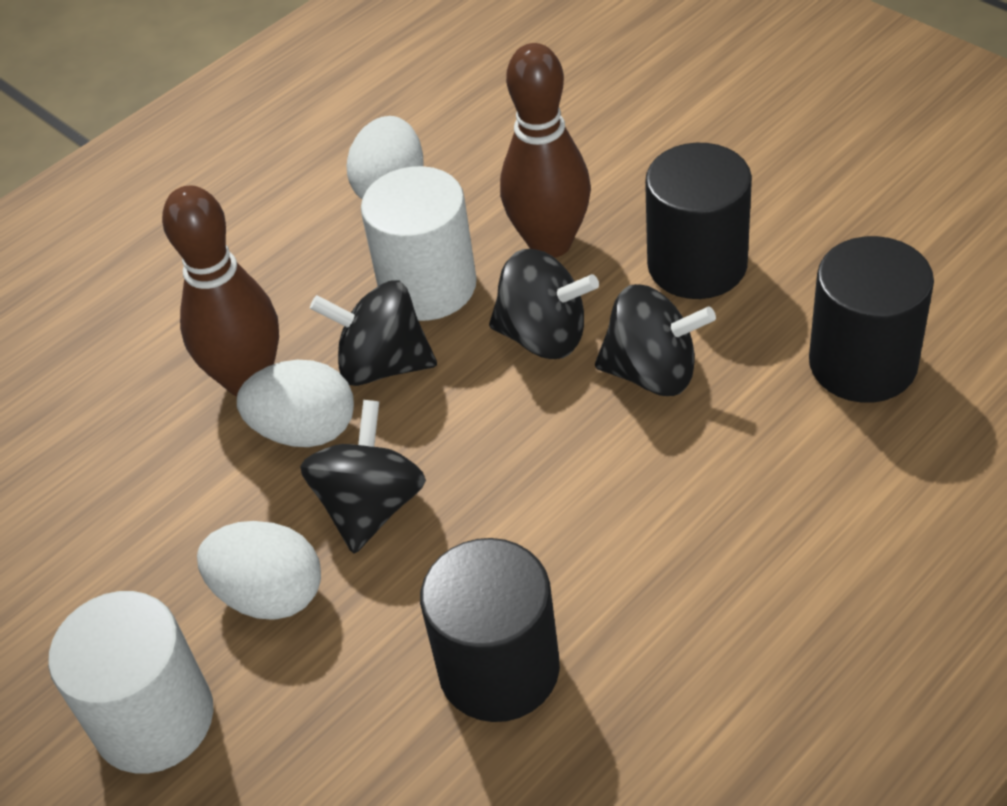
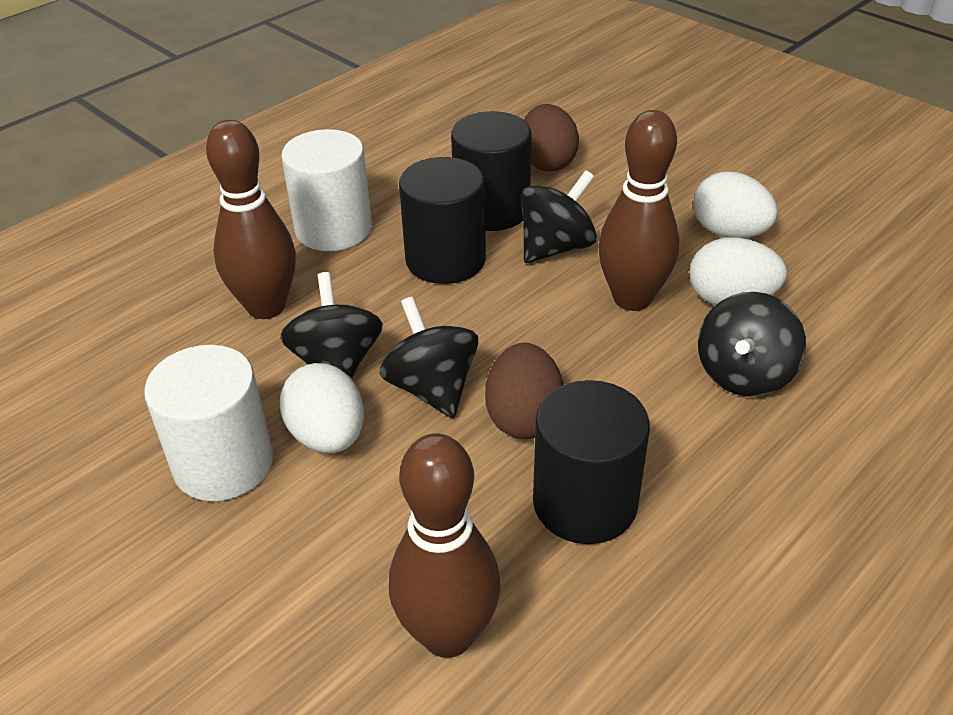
brown bowling pin: [162,186,279,396] [500,43,591,258] = 2 -> [206,120,296,319] [389,433,501,658] [598,110,679,311] = 3
brown egg: none = 0 -> [485,343,564,439] [524,104,579,172] = 2

